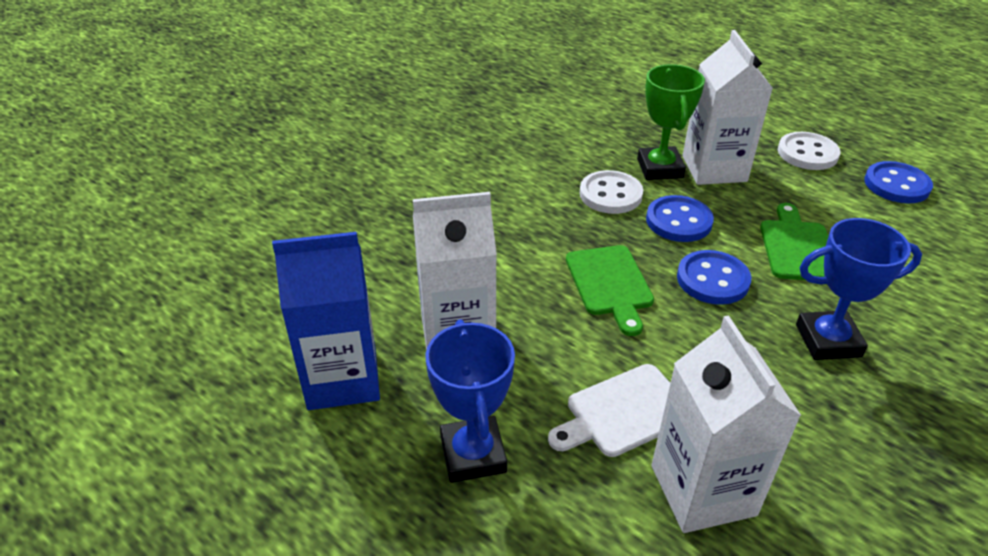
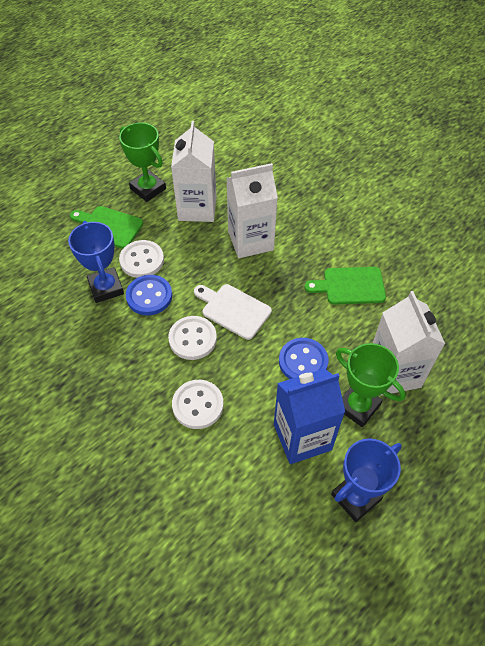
blue button: [646,195,714,242] [677,250,751,305] [864,161,933,203] = 3 -> [126,275,172,315] [279,338,328,379] = 2
green trophy: [637,64,705,180] = 1 -> [119,123,166,202] [336,343,406,427] = 2
white button: [580,170,643,214] [778,132,841,170] = 2 -> [119,240,164,278] [168,316,217,360] [172,380,224,429] = 3

